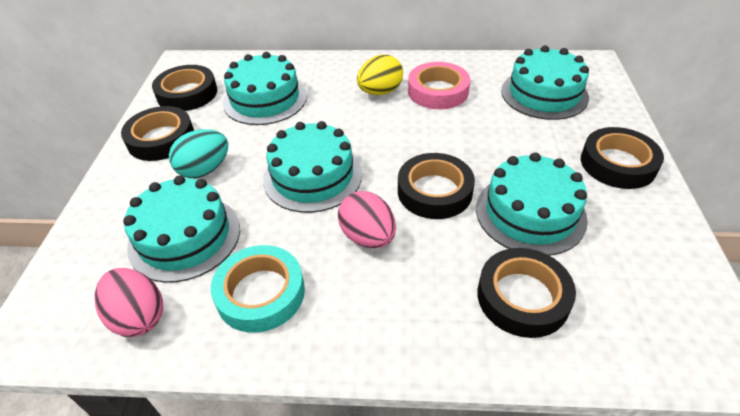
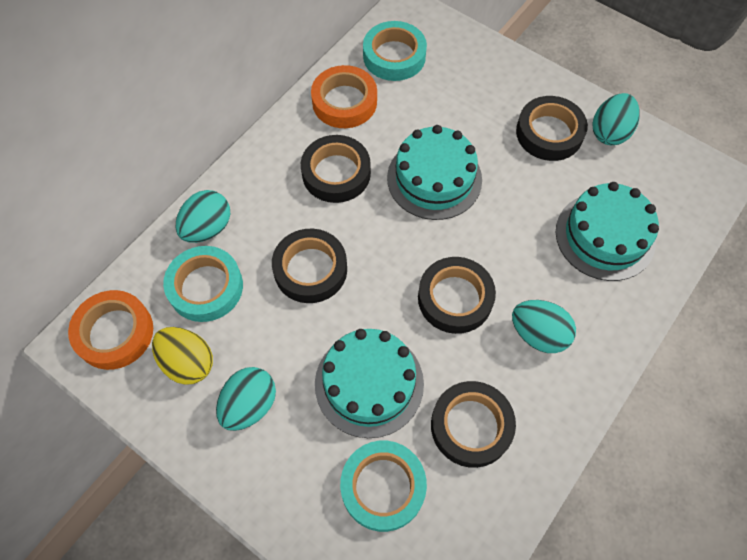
orange tape: none = 0 -> [68,290,153,370] [311,65,377,128] = 2
pink egg: [95,268,163,337] [338,191,396,248] = 2 -> none = 0
pink tape: [408,62,470,109] = 1 -> none = 0
turquoise cake: [123,176,240,283] [223,52,307,125] [263,121,362,213] [476,153,588,256] [501,46,589,120] = 5 -> [315,329,424,438] [387,125,482,220] [556,182,659,281] = 3
turquoise egg: [169,129,228,178] = 1 -> [176,190,230,243] [216,367,276,431] [512,300,576,353] [592,93,640,145] = 4
turquoise tape: [211,245,305,333] = 1 -> [163,246,243,322] [340,441,427,532] [363,21,427,81] = 3

